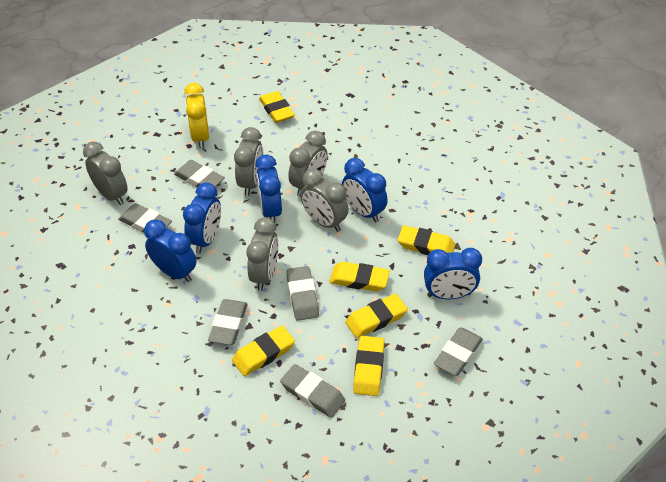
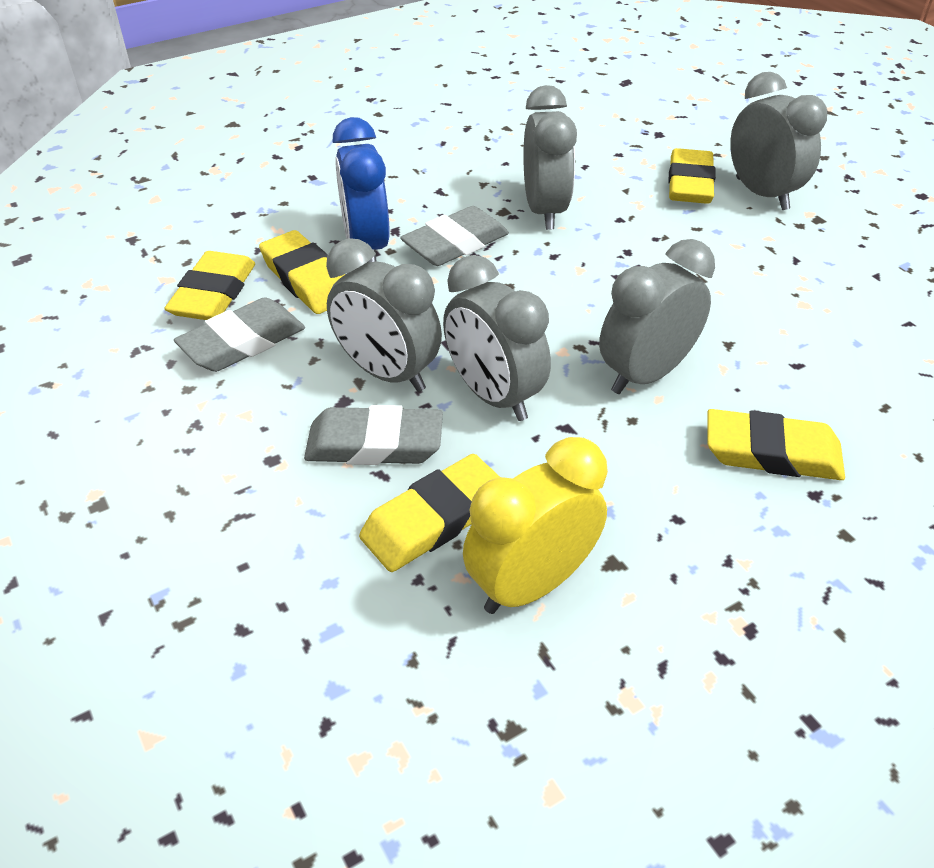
blue clock: [144,219,197,282] [183,183,221,253] [255,155,282,223] [342,158,388,223] [424,248,482,299] = 5 -> [332,117,390,263] = 1
grey eraser: [118,203,172,232] [174,160,225,187] [208,299,248,345] [280,364,345,418] [286,266,319,321] [434,327,483,376] = 6 -> [174,297,305,372] [304,405,443,465] [400,206,509,266] = 3
yellow eraser: [232,326,295,376] [259,91,295,123] [329,262,390,291] [345,294,408,338] [353,336,385,396] [398,225,455,255] = 6 -> [164,251,255,320] [259,230,345,314] [359,454,500,572] [668,148,716,204] [707,409,845,480] = 5

